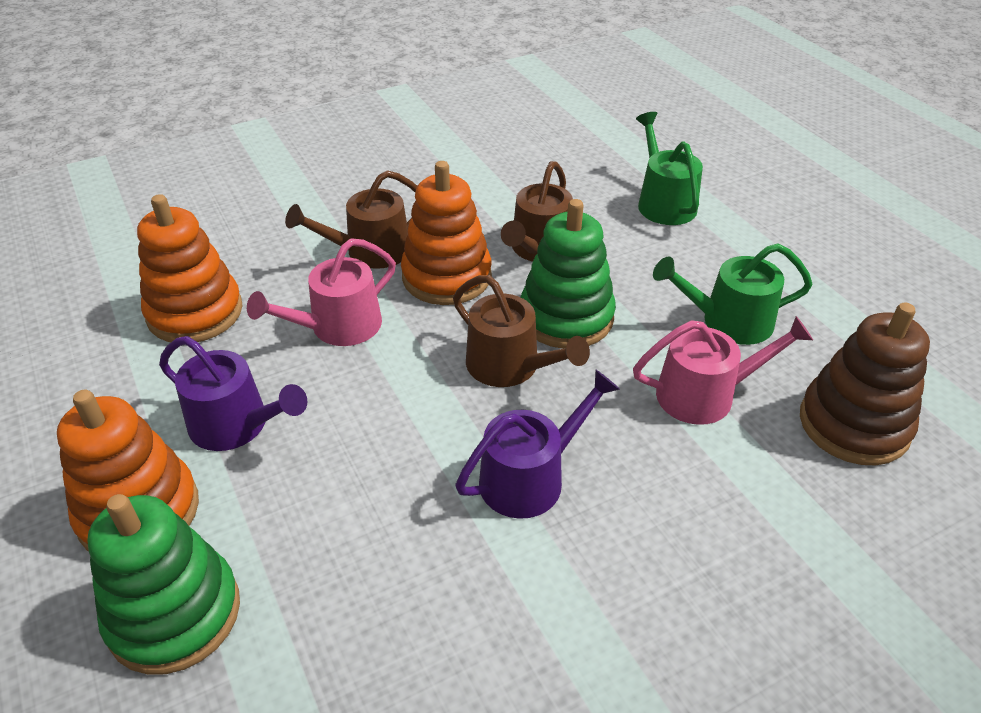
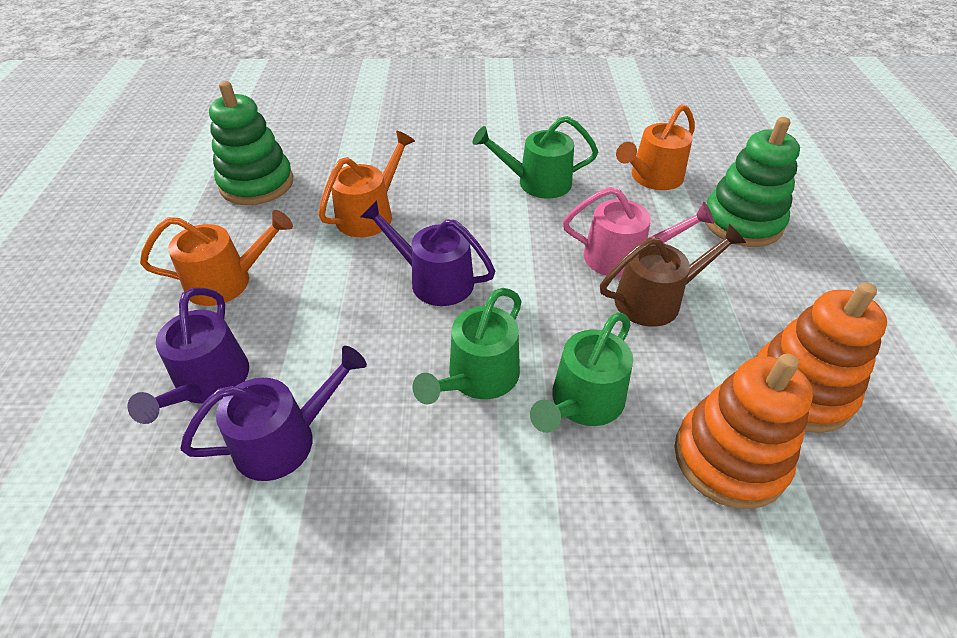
brown stacking toy: [800,303,930,465] = 1 -> none = 0
brown watering can: [285,170,417,269] [453,275,590,387] [501,161,573,262] = 3 -> [600,224,746,327] = 1
green watering can: [636,112,703,225] [653,244,813,345] = 2 -> [413,288,522,404] [473,116,598,199] [530,312,633,433] = 3
orange stacking toy: [57,390,199,552] [137,194,243,342] [401,161,492,305] = 3 -> [674,354,813,509] [756,282,887,433] = 2
orange watering can: none = 0 -> [140,210,293,306] [318,130,415,237] [616,104,695,190] = 3
pink watering can: [247,238,396,346] [633,316,813,425] = 2 -> [563,187,714,277] = 1
purple watering can: [159,336,307,451] [455,369,620,519] = 2 -> [127,288,249,424] [180,346,367,481] [360,201,495,306] = 3

